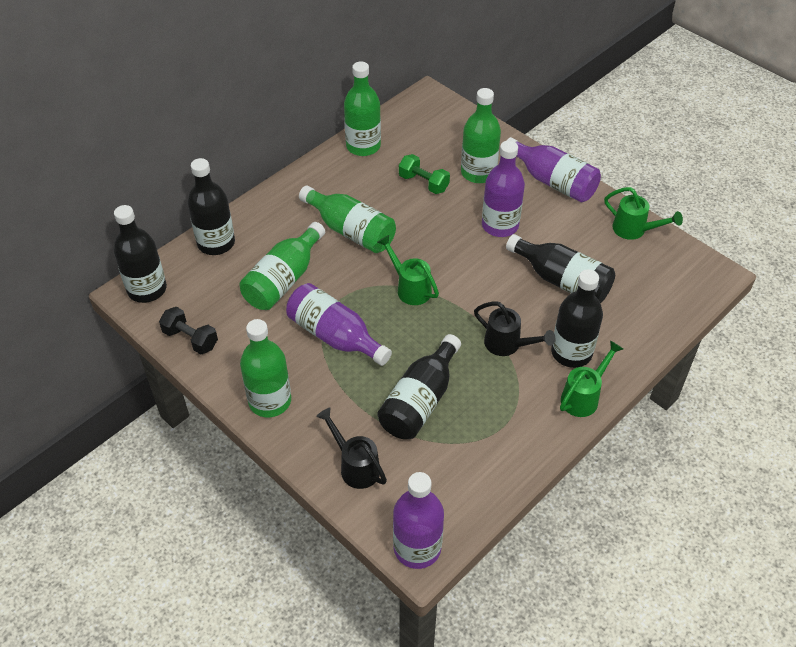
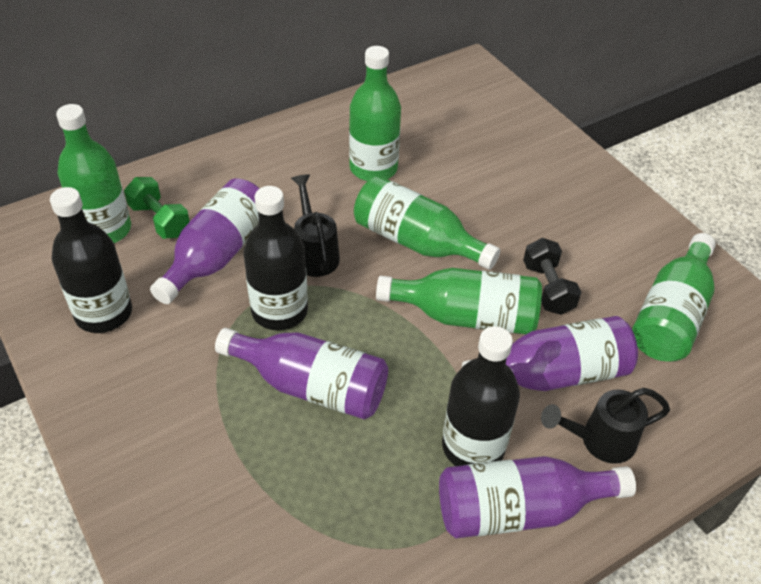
black bottle: [113,205,167,303] [187,158,235,255] [378,334,461,439] [506,234,615,303] [551,269,603,368] = 5 -> [50,187,132,333] [244,186,308,330] [442,326,520,466] = 3
green watering can: [377,235,439,305] [560,340,623,417] [604,187,683,240] = 3 -> none = 0

